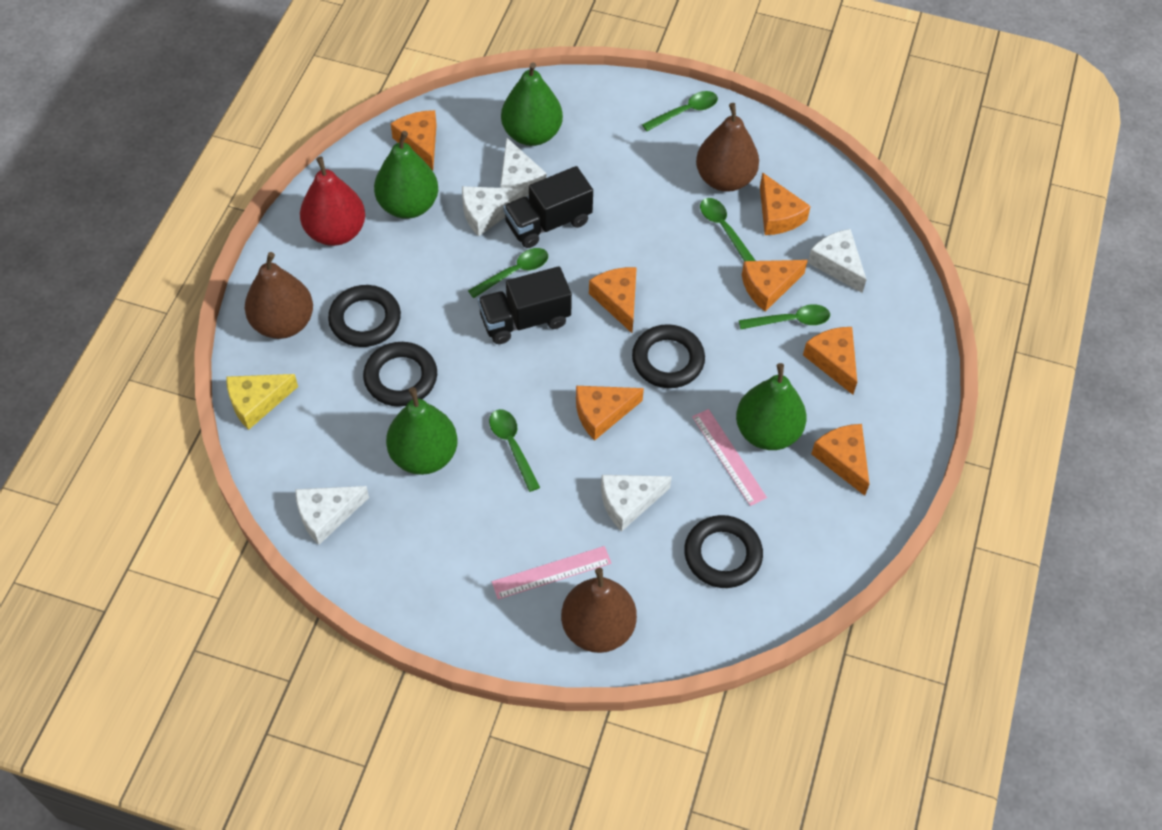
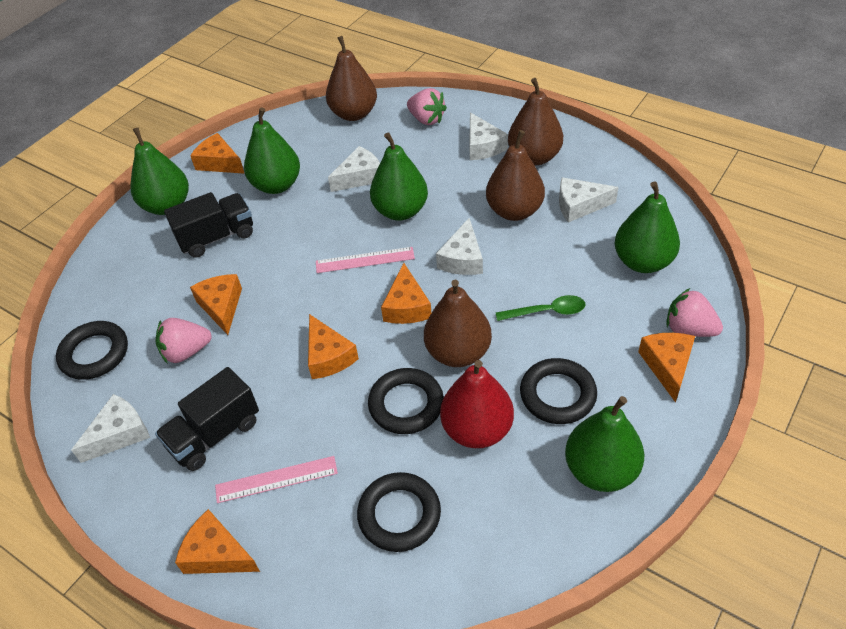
brown pear: [245,252,313,339] [561,568,637,653] [696,103,759,192] = 3 -> [326,36,377,121] [424,280,492,367] [486,130,545,221] [508,78,563,166] = 4
green pear: [374,131,438,219] [386,387,457,475] [501,62,563,146] [736,363,807,450] = 4 -> [131,128,189,215] [244,108,300,194] [370,132,428,220] [565,396,644,492] [615,181,680,273] = 5
green spoon: [468,248,548,298] [489,409,540,492] [642,91,718,131] [700,198,756,261] [739,304,830,329] = 5 -> [496,295,585,321] = 1
orange cheese: [391,110,437,171] [576,386,644,440] [589,267,637,333] [742,260,808,312] [760,172,811,235] [803,327,857,395] [811,424,869,496] = 7 -> [175,509,260,574] [190,133,245,174] [190,274,242,335] [308,314,359,379] [381,263,431,324] [638,333,695,403] = 6
pink strawberry: none = 0 -> [155,318,212,364] [407,88,447,125] [666,288,723,337] = 3
yellow cheese: [227,374,298,430] = 1 -> none = 0

